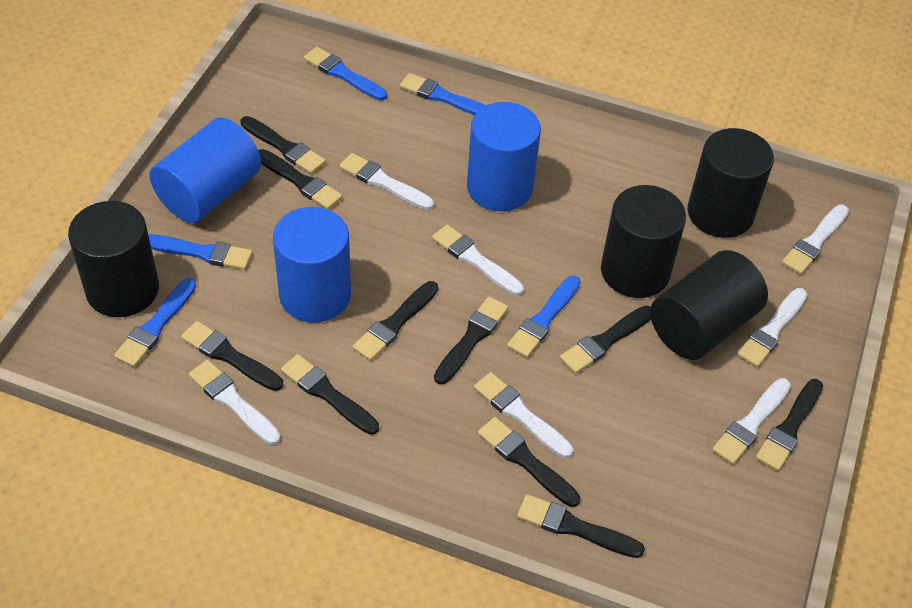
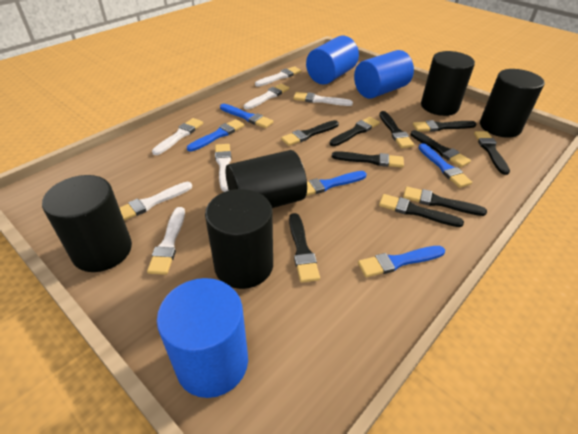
black cylinder: [68,201,159,317] [601,185,686,298] [650,250,768,360] [688,128,774,238] = 4 -> [42,175,132,272] [205,189,273,289] [225,150,307,208] [421,51,475,116] [480,69,545,138] = 5

